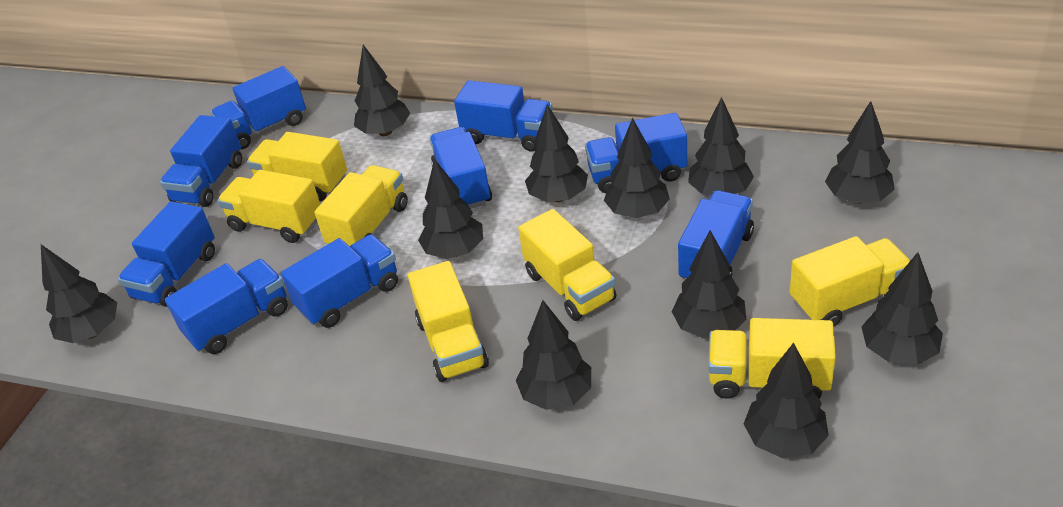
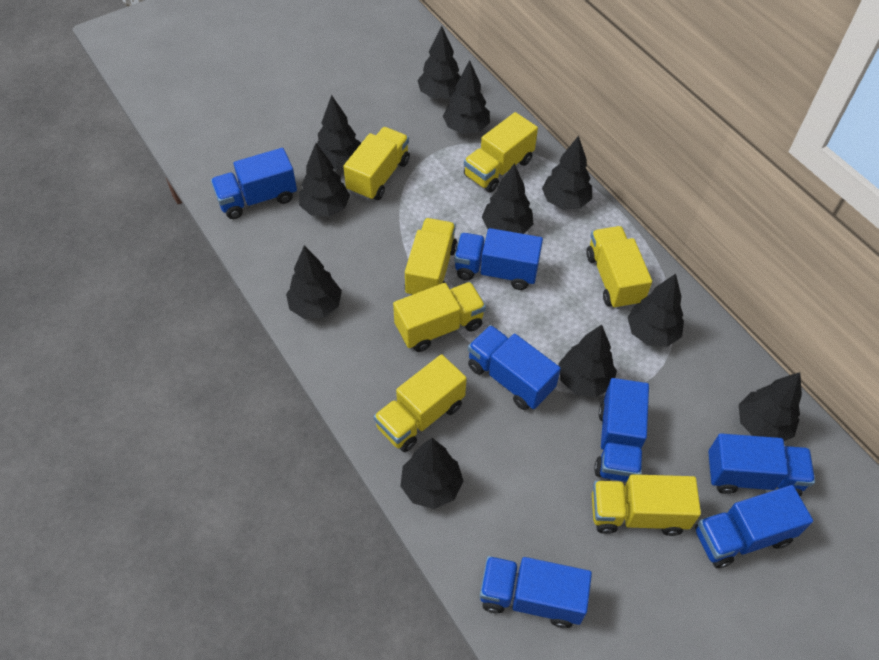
blue truck: [118,201,215,307] [160,115,242,207] [165,259,288,354] [211,66,306,149] [281,234,398,328] [430,127,492,209] [454,80,553,152] [585,113,687,193] [678,190,754,280] = 9 -> [211,148,297,219] [454,228,543,290] [468,325,561,410] [480,556,592,628] [594,378,649,482] [695,485,813,568] [708,433,815,497] = 7

